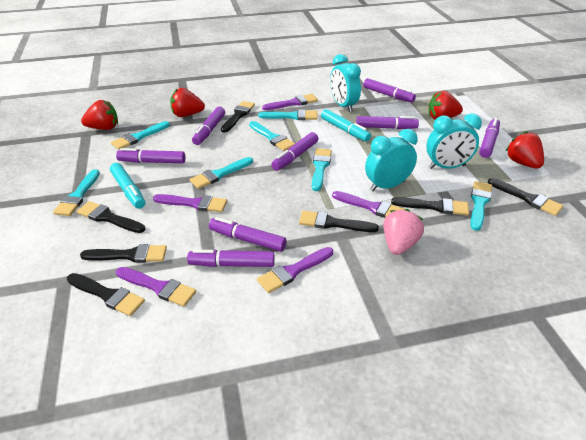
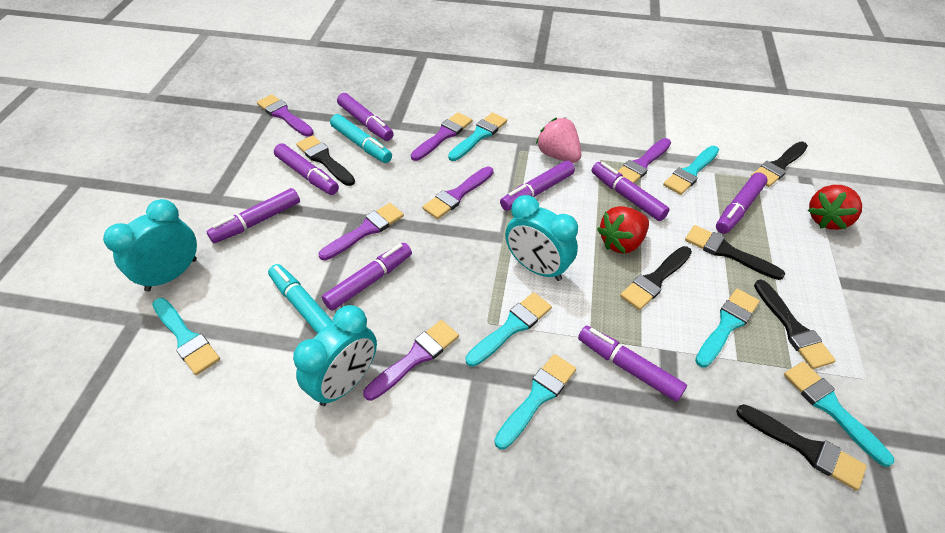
black brush: [67,273,145,316] [77,201,145,233] [80,244,167,263] [221,101,255,133] [299,211,379,232] [391,197,469,215] [488,178,563,216] = 7 -> [296,135,355,186] [620,246,692,310] [685,225,785,280] [736,404,867,490] [751,142,808,187] [754,279,836,369] = 6
purple brush: [116,267,196,307] [153,194,227,212] [257,247,333,293] [262,94,318,110] [332,191,405,218] = 5 -> [257,94,314,137] [319,203,404,261] [363,320,459,401] [411,112,472,161] [422,166,493,219] [618,138,671,183] = 6
red strawberry: [81,100,118,130] [170,88,205,117] [429,91,463,120] [506,131,544,169] = 4 -> [597,206,649,254] [808,185,862,230] = 2

